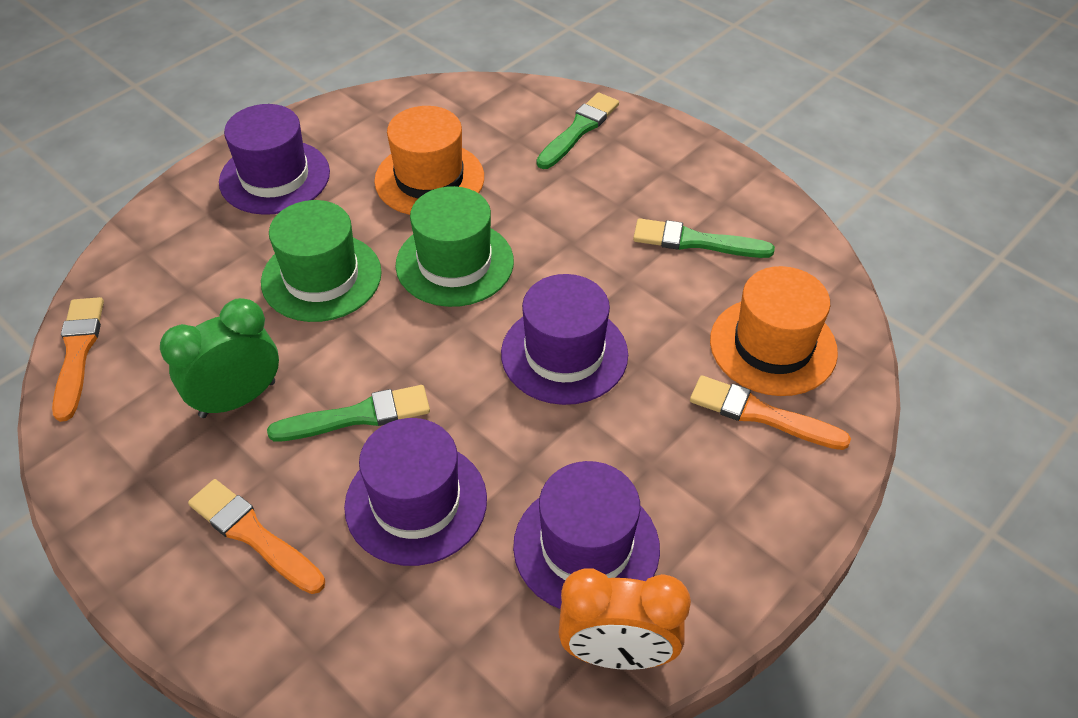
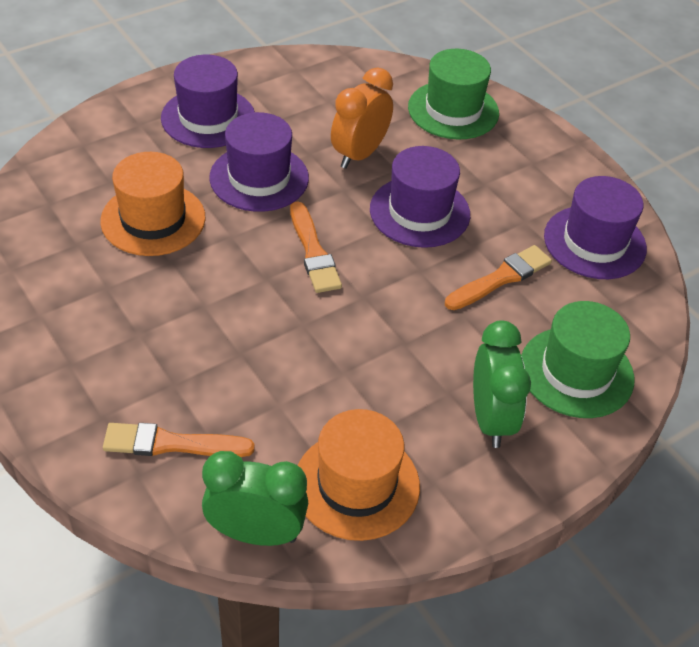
green brush: [267,385,430,441] [537,92,619,169] [633,218,775,258] = 3 -> none = 0
green clock: [160,298,279,418] = 1 -> [202,451,308,546] [473,321,531,448] = 2

